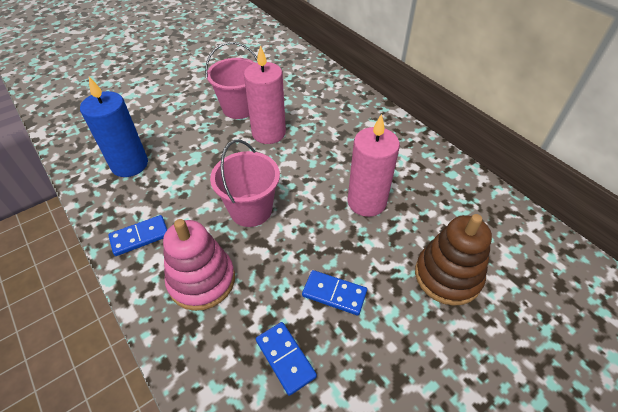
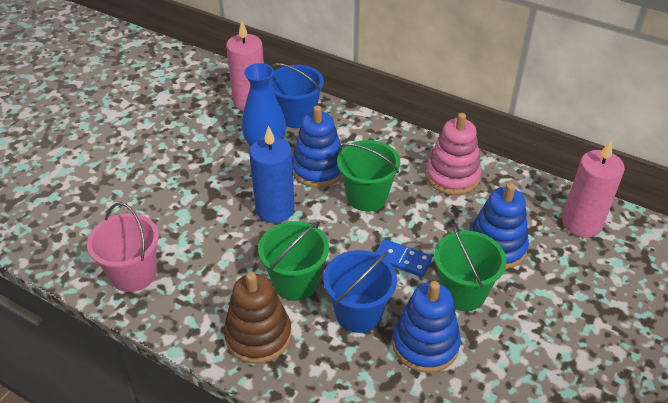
blue bucket: none = 0 -> [270,63,324,128] [323,250,397,333] = 2
blue domino: [108,215,167,256] [256,322,317,396] [302,270,367,315] = 3 -> [376,239,432,277] = 1
blue stacking toy: none = 0 -> [292,106,342,188] [392,281,461,373] [469,183,529,270] = 3
blue vase: none = 0 -> [241,63,286,147] = 1
green bucket: none = 0 -> [258,221,329,301] [337,140,400,211] [434,224,507,311] = 3
pink bucket: [205,42,257,119] [210,140,280,227] = 2 -> [87,202,159,292] = 1

